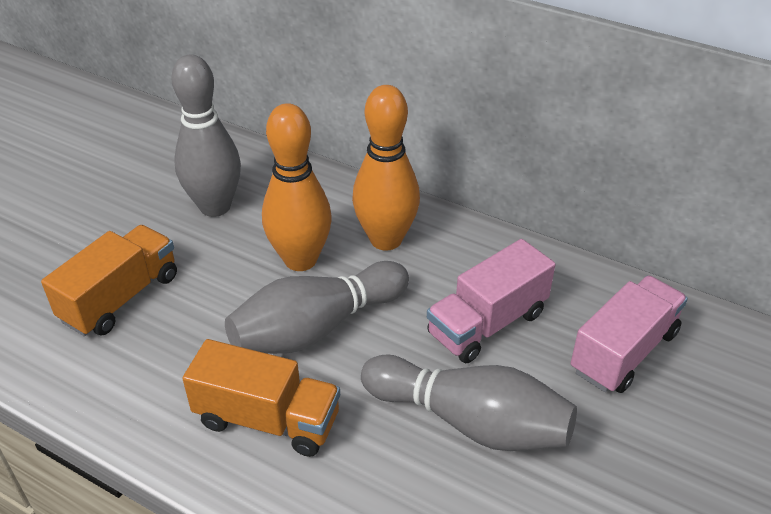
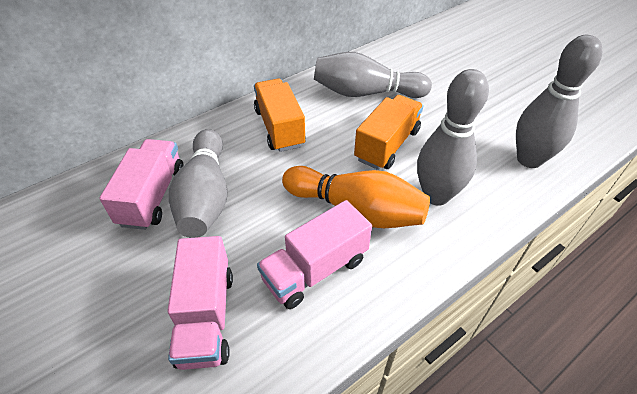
grey bowling pin: [172,54,241,217] [225,261,409,354] [361,354,577,451] = 3 -> [169,129,227,238] [314,52,432,98] [417,69,489,206] [516,35,602,168] = 4
orange bowling pin: [262,103,332,271] [352,85,420,251] = 2 -> [282,166,430,228] = 1
pink truck: [427,239,556,363] [571,275,688,393] = 2 -> [99,139,184,230] [167,236,233,370] [257,200,372,309] = 3

